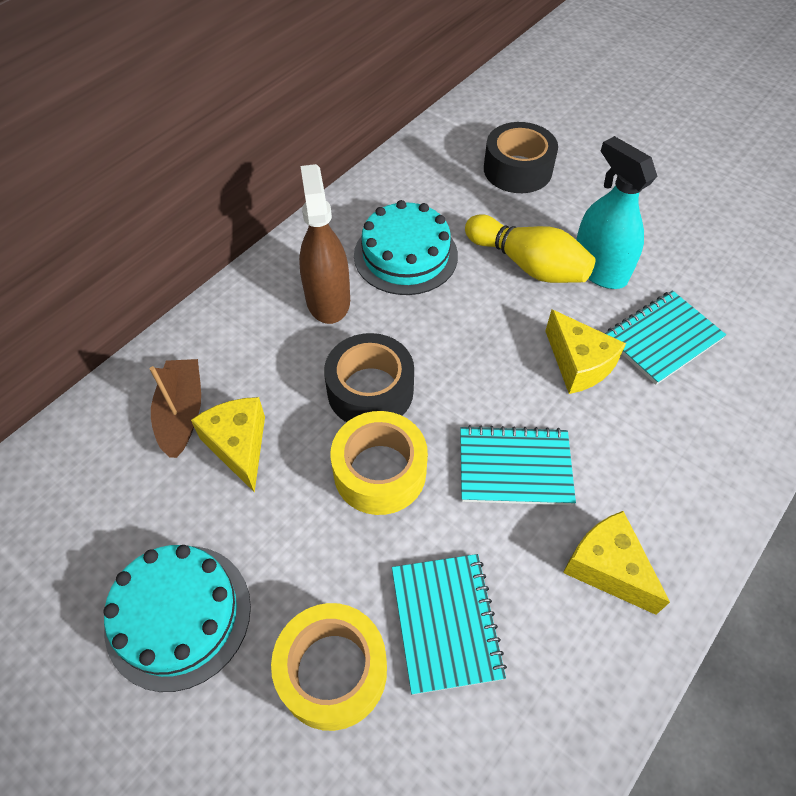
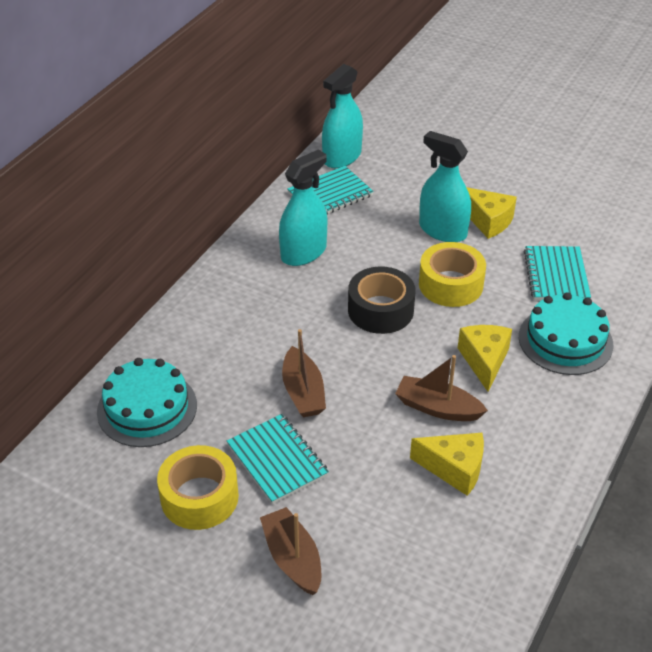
black tape: [324,333,414,422] [484,122,558,193] = 2 -> [348,266,415,334] = 1
brown boat: [150,359,201,458] = 1 -> [260,507,321,595] [282,329,326,417] [395,355,488,421] = 3
brown spray bottle: [299,164,350,324] = 1 -> none = 0
turquoise spray bottle: [576,136,658,289] = 1 -> [279,150,327,266] [322,64,363,168] [419,131,471,242] = 3
yellow bowling pin: [465,214,595,283] = 1 -> none = 0

